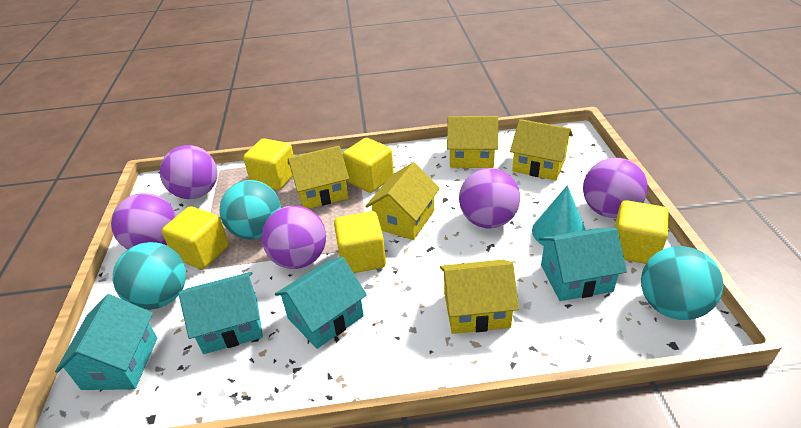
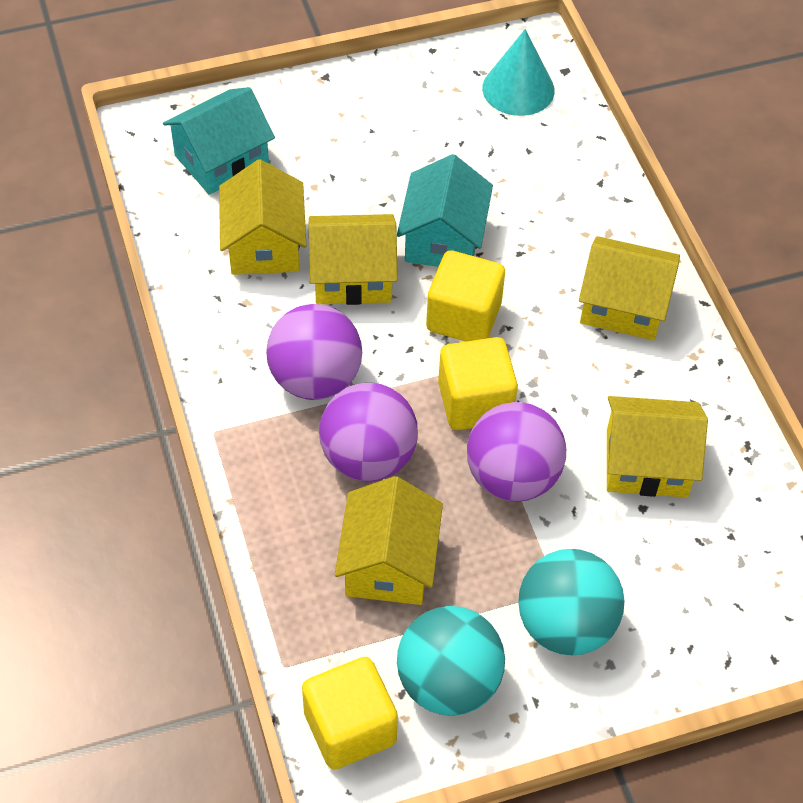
purple ball: [111,193,176,249] [160,145,218,199] [261,206,326,269] [459,168,520,229] [583,158,648,218] = 5 -> [266,304,362,400] [319,383,418,482] [467,402,566,502] = 3
turquoise ball: [113,242,186,310] [220,180,281,240] [641,246,723,320] = 3 -> [397,606,505,716] [518,549,625,655] = 2
turquoise house: [55,294,157,390] [179,272,263,354] [275,257,367,349] [539,228,627,301] = 4 -> [163,87,275,195] [397,154,493,267] = 2
yellow cube: [162,206,229,269] [243,138,294,190] [334,211,386,273] [342,138,394,193] [614,200,669,264] = 5 -> [302,657,398,770] [426,250,505,342] [438,337,518,430] = 3

